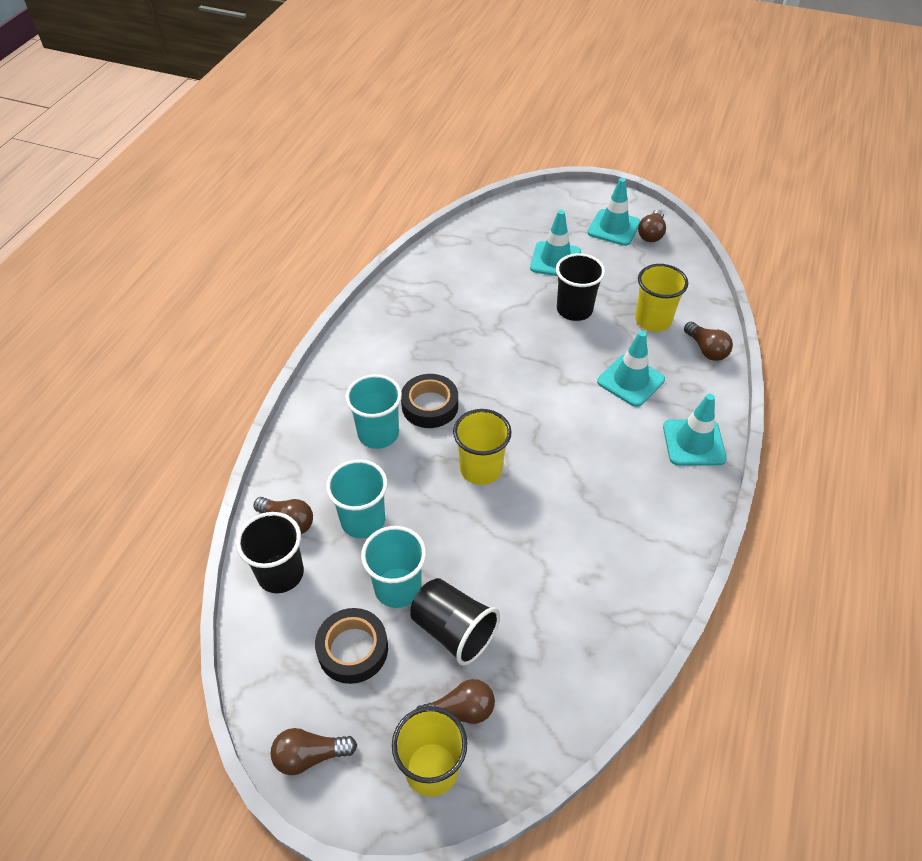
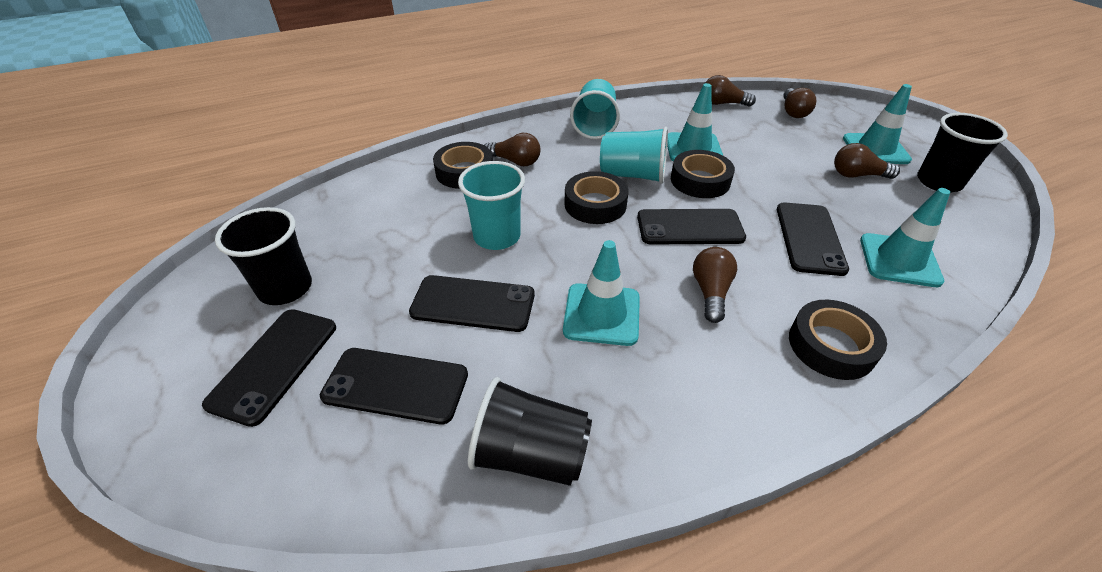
black phone: none = 0 -> [202,309,336,427] [320,348,468,425] [409,275,535,332] [637,209,746,245] [777,202,849,276] = 5
black tape: [315,608,388,684] [401,374,458,428] = 2 -> [433,142,493,189] [564,171,629,224] [671,150,735,198] [789,300,887,380] = 4
yellow cup: [392,706,468,797] [453,409,512,485] [635,264,688,332] = 3 -> none = 0

